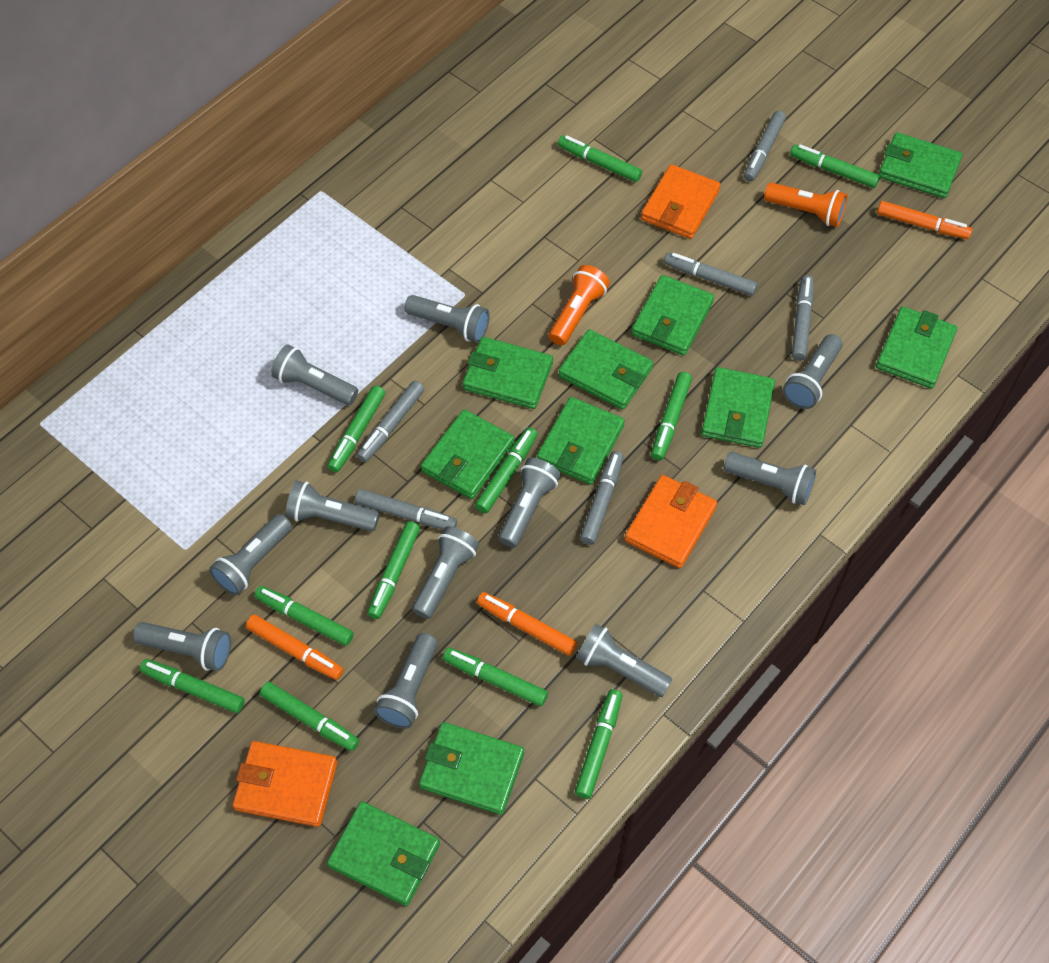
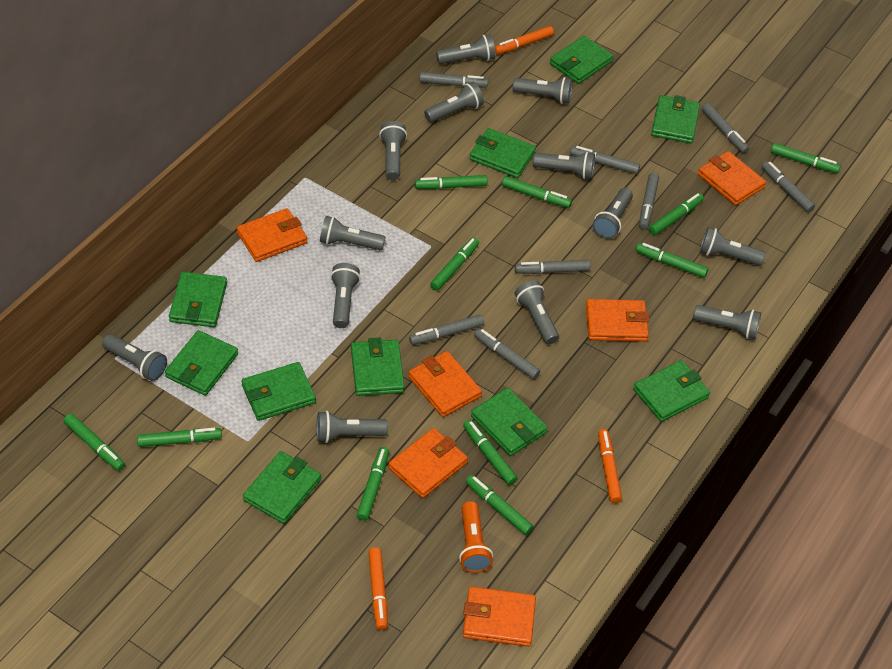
grey flashlight: [133,622,231,671] [209,514,292,595] [271,344,358,405] [286,480,380,531] [374,633,438,729] [404,295,490,343] [412,526,479,619] [498,458,561,548] [576,624,672,697] [723,452,816,505] [783,334,843,409] = 11 -> [102,334,167,381] [317,411,388,443] [320,216,386,250] [331,263,360,328] [379,121,407,180] [424,82,484,123] [436,35,496,64] [513,77,572,104] [515,280,559,344] [533,151,595,179] [593,188,633,239] [693,305,761,339] [700,227,766,266] = 13
grey marker: [355,489,457,530] [356,381,424,462] [580,451,624,545] [664,252,757,296] [744,111,786,182] [792,275,813,361] = 6 -> [409,314,484,345] [419,72,488,88] [474,328,540,379] [515,260,590,274] [570,146,640,174] [639,172,659,230] [702,103,749,153] [762,161,815,212] = 8
orange flashlight: [549,265,610,345] [764,182,848,227] = 2 -> [459,501,493,573] = 1
orange wallet: [233,741,337,827] [625,475,717,568] [641,164,721,239] = 3 -> [237,208,307,262] [388,428,468,498] [408,351,482,417] [463,586,536,647] [586,299,650,342] [698,151,766,205] = 6

